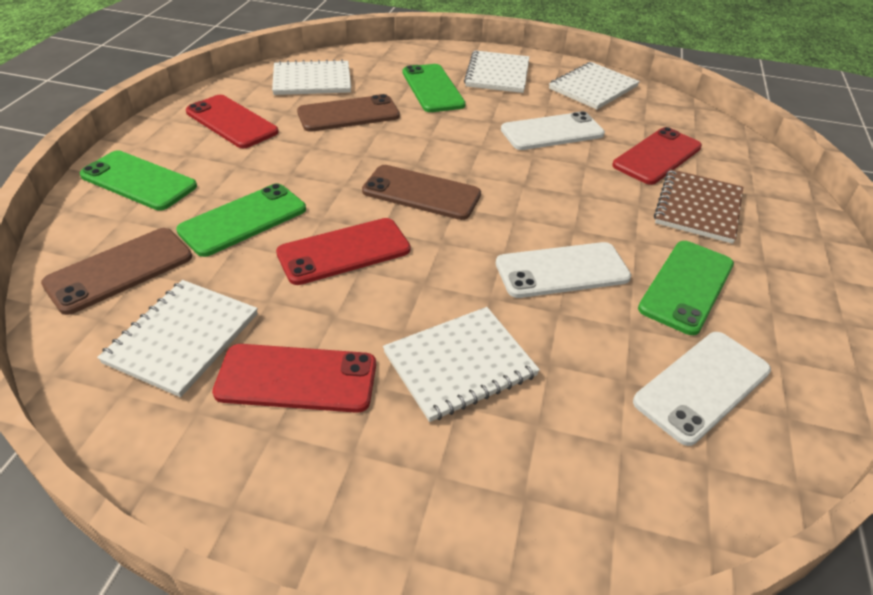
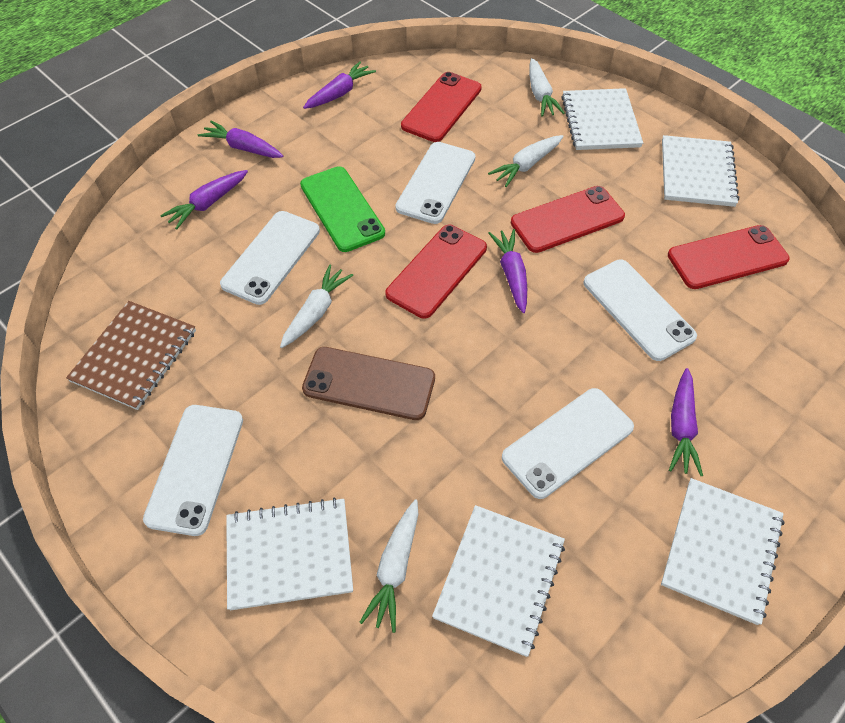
brown phone: [41,228,192,315] [297,94,400,132] [362,165,481,220] = 3 -> [302,347,435,420] = 1
green phone: [80,150,197,210] [176,183,306,257] [403,64,466,112] [638,241,734,335] = 4 -> [300,166,385,252] = 1
purple carrot: none = 0 -> [160,170,248,230] [198,121,283,158] [303,61,376,109] [488,229,527,313] [669,368,703,476] = 5
white carrot: none = 0 -> [280,264,353,348] [359,499,418,633] [488,135,563,187] [529,58,565,117] = 4
white phone: [496,242,631,298] [501,111,605,150] [633,332,771,446] = 3 -> [143,405,243,536] [220,211,320,305] [395,142,475,224] [502,388,634,499] [583,259,697,361] = 5

